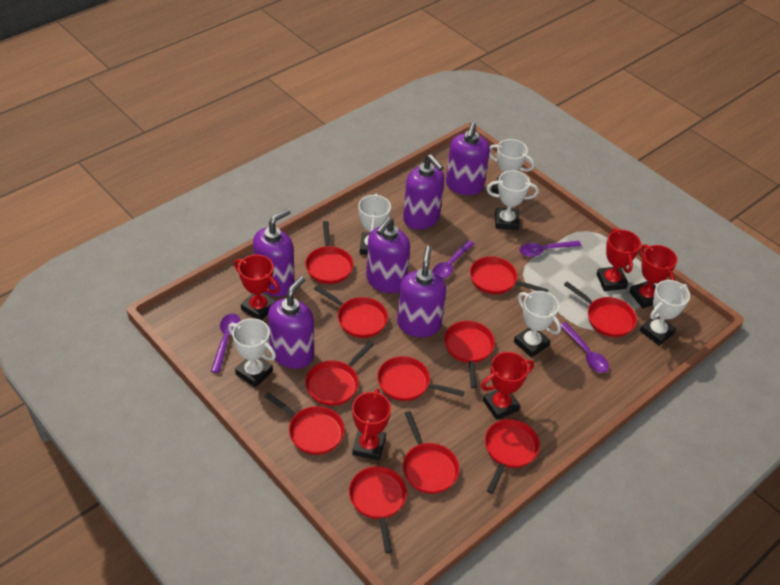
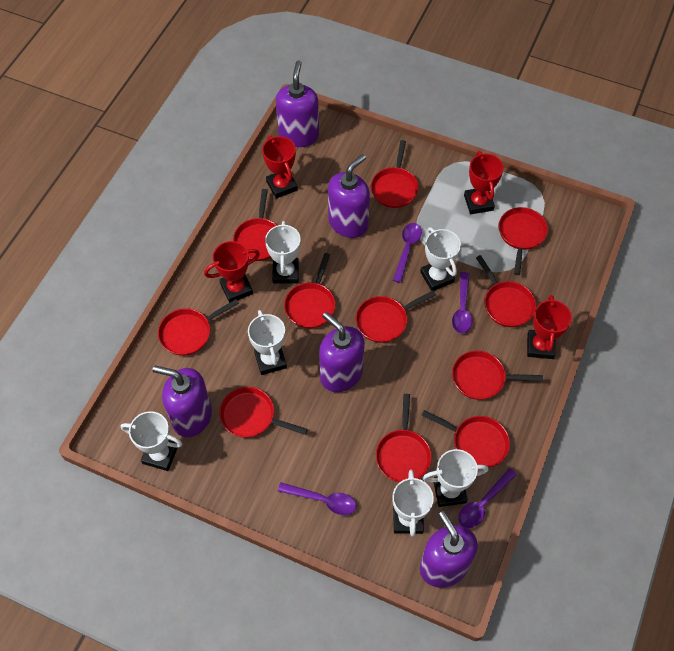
purple soap dispenser: [253,209,295,297] [268,276,314,369] [366,217,410,293] [397,246,446,337] [403,155,445,229] [446,122,490,195] = 6 -> [153,365,212,437] [276,60,319,147] [319,312,365,392] [328,154,370,238] [420,511,478,588] = 5
red trophy: [234,254,280,320] [352,389,391,461] [481,352,534,420] [597,228,641,291] [629,244,677,308] = 5 -> [204,241,260,303] [262,136,298,199] [464,151,504,214] [527,295,572,359] = 4

